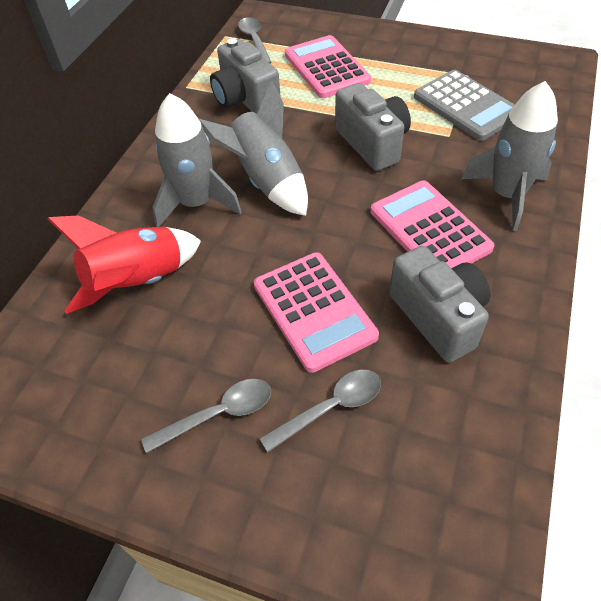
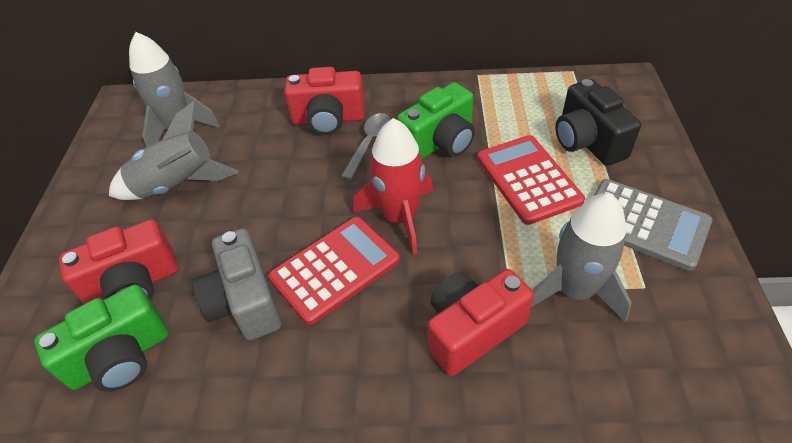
black camera: none = 0 -> [555,79,641,166] = 1
green camera: none = 0 -> [34,284,169,392] [397,82,475,160] = 2
grey camera: [210,38,280,114] [335,83,411,171] [389,246,491,363] = 3 -> [192,228,281,340] = 1
grey spoon: [141,379,271,453] [238,17,272,64] [259,370,381,452] = 3 -> [341,113,391,180] = 1
pink calculator: [254,252,379,373] [285,35,371,98] [371,180,495,268] = 3 -> none = 0
red calculator: none = 0 -> [268,217,400,325] [477,135,585,225] = 2
red camera: none = 0 -> [59,219,178,304] [284,67,365,135] [428,269,534,376] = 3

